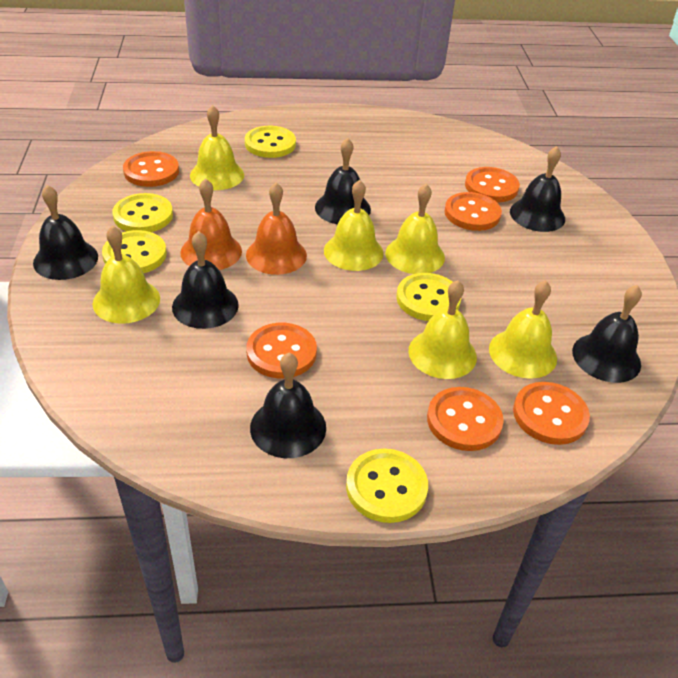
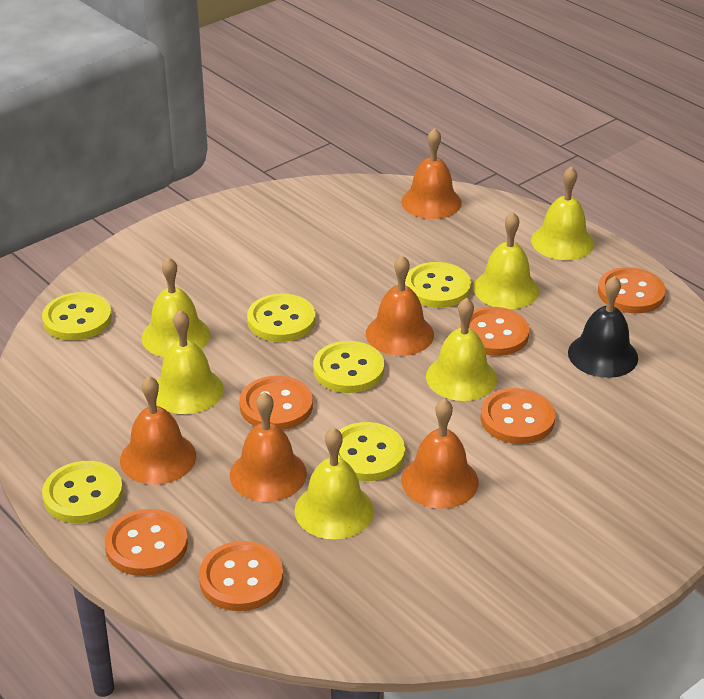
black bell: [33,185,98,280] [172,231,239,329] [250,353,326,458] [315,138,371,224] [510,146,565,232] [572,285,642,383] = 6 -> [568,276,638,378] = 1
orange bell: [180,178,242,270] [246,183,307,275] = 2 -> [120,376,196,485] [230,392,307,502] [366,255,434,356] [401,128,462,219] [401,399,479,509] = 5
yellow button: [102,230,167,273] [112,193,173,232] [245,126,296,158] [346,449,428,523] [396,273,461,321] = 5 -> [42,292,112,340] [42,461,123,523] [247,294,315,342] [313,341,384,393] [329,422,405,481] [405,262,471,308] = 6

